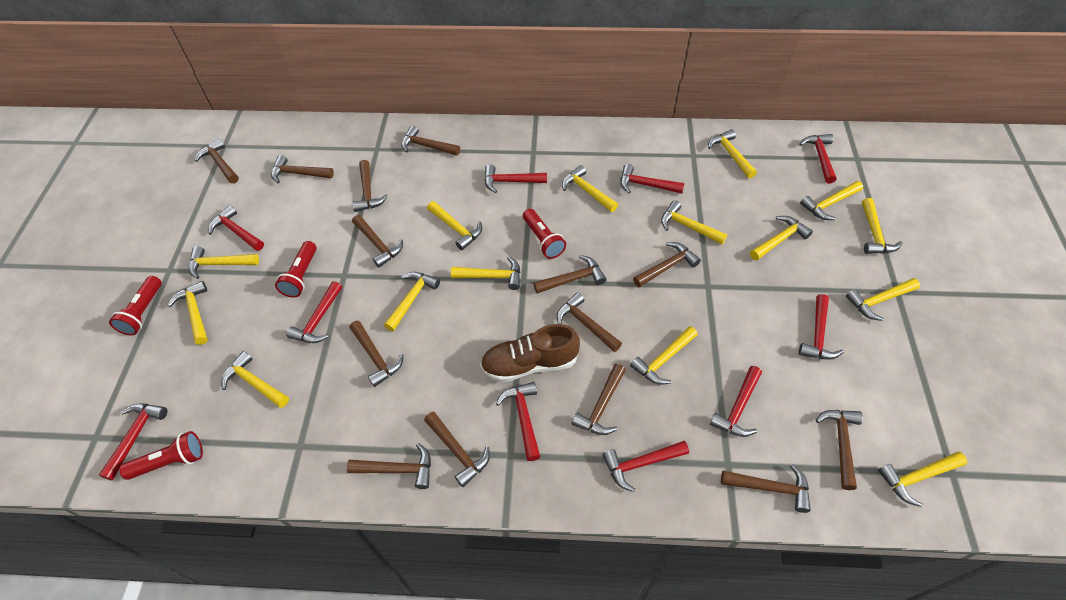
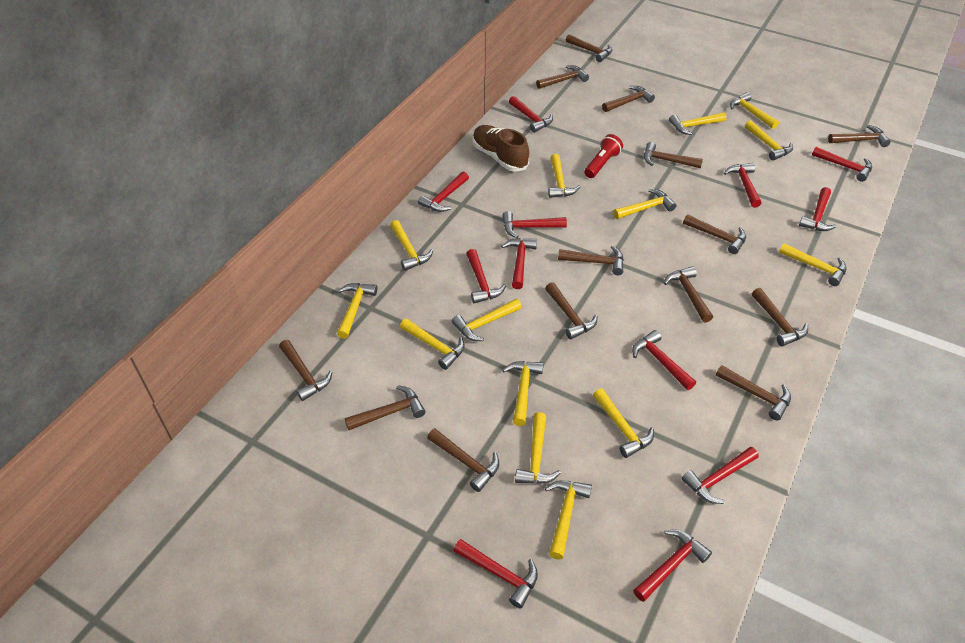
red flashlight: [109,276,162,335] [119,431,203,480] [275,241,317,298] [523,209,566,259] = 4 -> [584,134,623,178] = 1
red hammer: [99,404,168,480] [209,205,264,251] [286,281,342,343] [485,164,547,193] [496,382,540,461] [602,441,689,492] [620,164,685,194] [710,366,762,437] [799,134,837,183] [799,294,844,360] = 10 -> [418,171,469,212] [453,539,538,609] [466,249,506,303] [501,238,537,289] [502,211,567,238] [509,96,553,133] [632,330,696,390] [633,529,712,602] [682,447,759,504] [724,163,762,208] [799,187,837,231] [812,147,872,182] = 12
yellow hammer: [168,281,208,345] [189,246,259,279] [221,351,289,408] [384,272,440,331] [427,201,482,250] [451,256,520,290] [562,165,618,212] [630,326,698,385] [661,200,727,244] [708,129,757,178] [750,216,813,261] [800,181,863,220] [846,278,920,321] [862,198,902,254] [878,452,967,507] = 15 -> [337,283,377,339] [390,220,433,271] [400,318,465,370] [452,299,522,341] [502,361,544,426] [515,412,561,484] [545,480,592,560] [548,154,580,198] [593,388,654,458] [613,189,676,219] [669,112,727,135] [730,92,779,129] [745,120,793,160] [779,243,847,286] = 14

